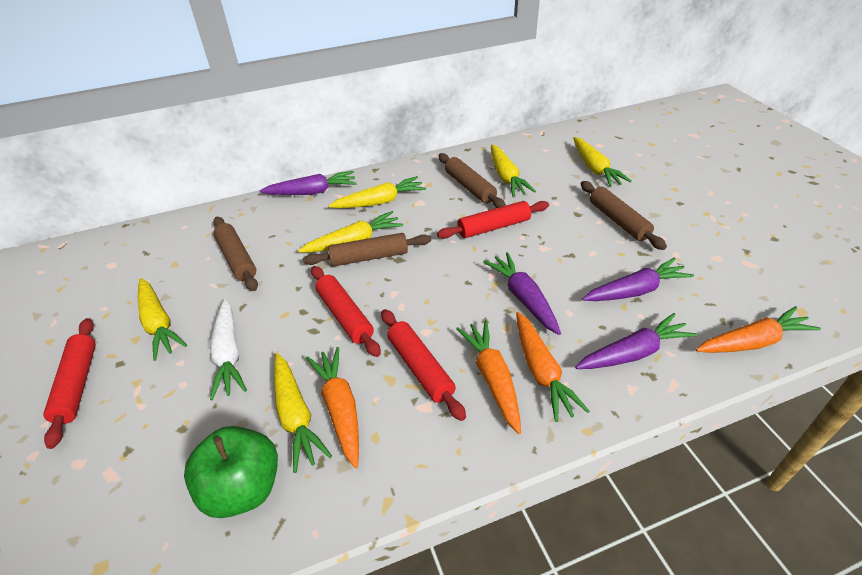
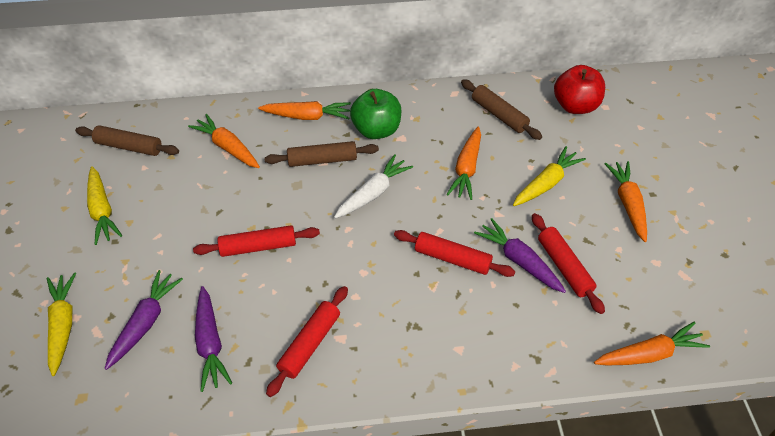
brown rolling pin: [213,217,258,291] [303,233,431,267] [438,153,506,208] [581,181,667,250] = 4 -> [75,125,179,156] [264,141,379,167] [461,79,542,140] = 3
orange carrot: [306,347,359,468] [456,320,521,434] [516,312,590,422] [696,306,821,353] = 4 -> [188,114,260,168] [258,101,351,120] [447,127,481,200] [594,322,710,365] [605,161,647,242] = 5
purple carrot: [259,171,357,195] [483,252,561,335] [575,313,697,369] [582,258,694,301] = 4 -> [105,270,183,370] [195,286,232,392] [474,218,566,293] = 3
red apple: none = 0 -> [554,65,605,114] = 1
yellow carrot: [138,278,187,361] [274,353,332,473] [298,211,403,252] [329,176,426,208] [491,144,536,197] [573,137,632,187] = 6 -> [47,273,76,376] [87,166,122,245] [513,146,586,206] = 3

